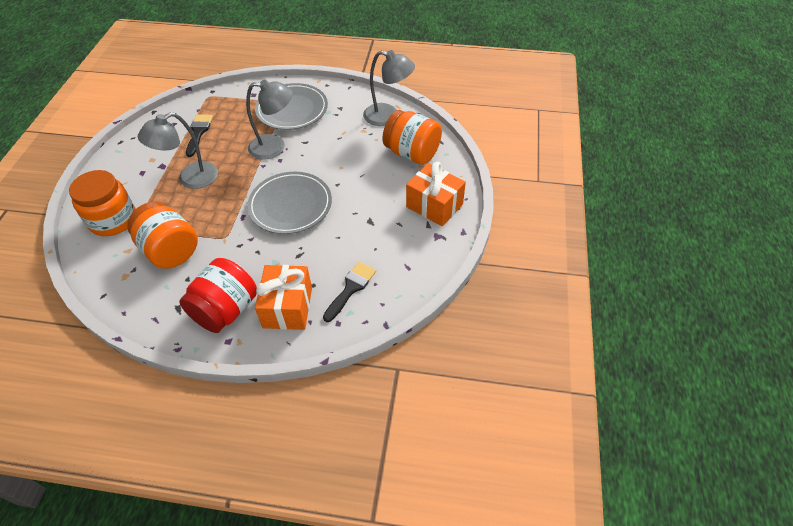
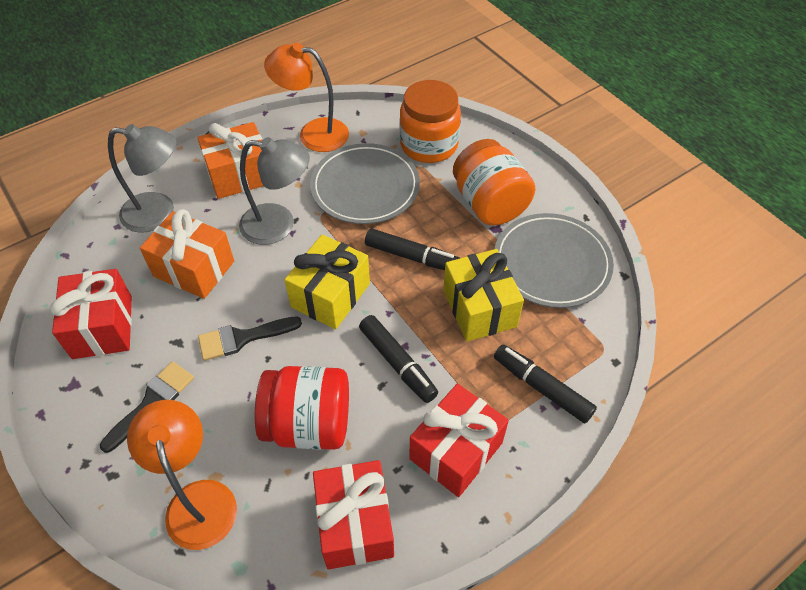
black marker: none = 0 -> [359,315,438,403] [365,228,460,270] [494,344,597,423] = 3
grey lamp: [138,112,218,189] [246,80,293,160] [363,50,415,126] = 3 -> [108,124,176,233] [239,137,310,245] = 2
orange jar: [69,170,136,236] [127,202,198,269] [382,110,442,165] = 3 -> [400,80,461,163] [453,139,535,225] = 2
orange lamp: none = 0 -> [127,400,237,550] [264,43,349,152] = 2
red gift: none = 0 -> [50,269,132,359] [313,460,394,569] [409,384,509,497] = 3
yellow gift: none = 0 -> [285,234,370,329] [443,249,524,342] = 2

